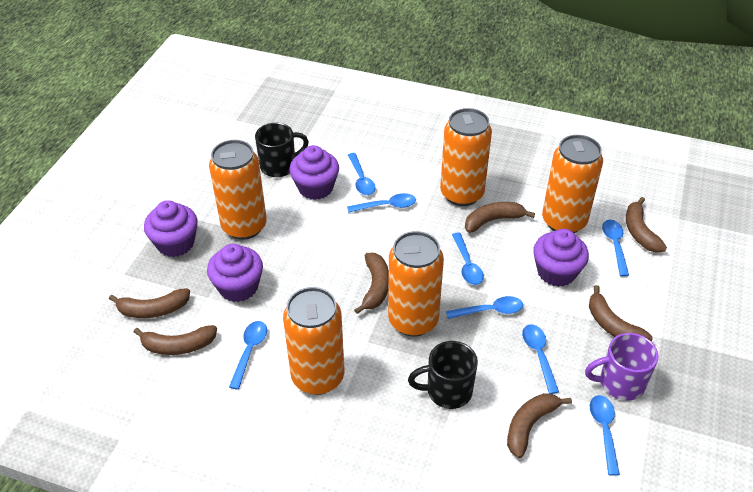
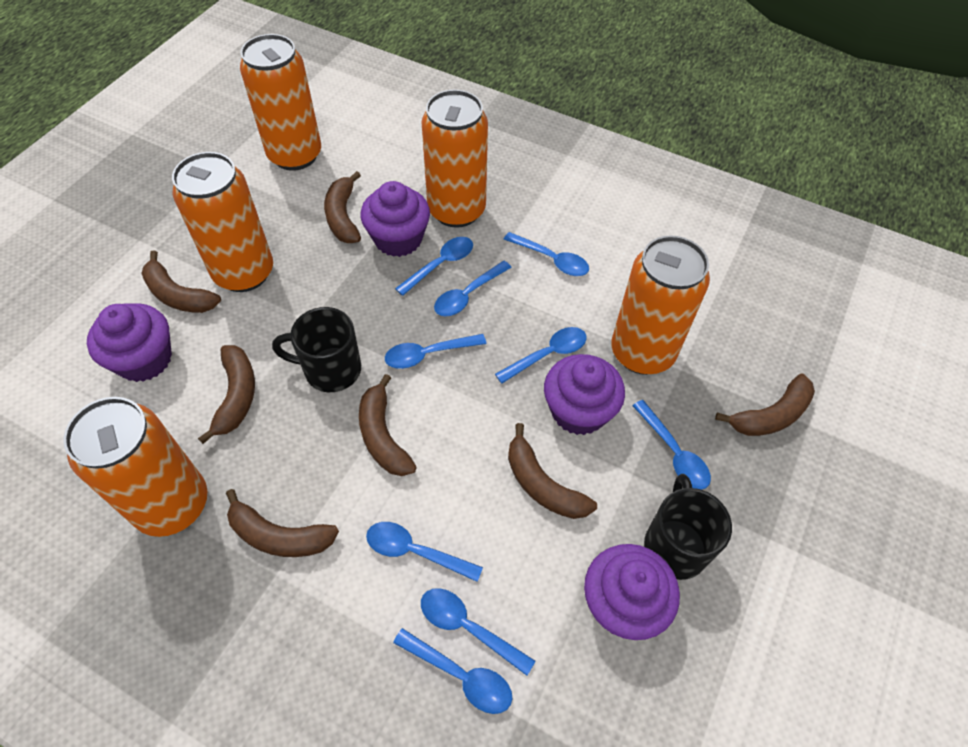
blue spoon: [229,321,267,390] [347,193,416,213] [348,153,375,195] [446,296,523,319] [452,233,484,285] [522,324,559,394] [590,395,620,476] [602,220,629,277] = 8 -> [366,522,483,582] [385,334,486,369] [393,628,512,714] [395,237,473,296] [421,588,535,676] [434,261,512,316] [495,327,587,384] [504,232,589,276] [632,400,711,490] = 9
purple mug: [585,333,658,400] = 1 -> none = 0

